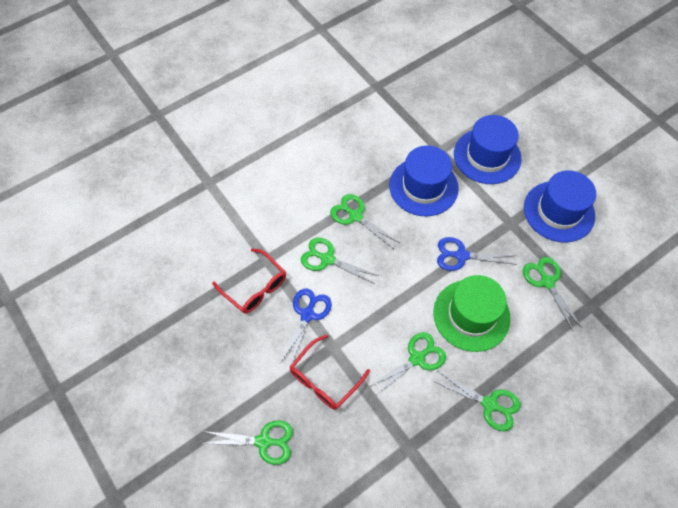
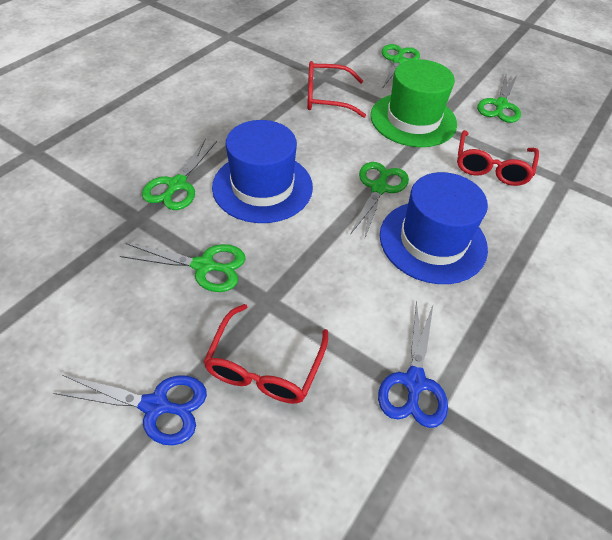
blue hat: [389,146,459,216] [454,115,522,184] [524,170,596,242] = 3 -> [212,120,313,223] [380,172,488,284] = 2
green scissors: [201,420,293,465] [301,238,379,284] [330,194,400,248] [368,332,446,397] [433,371,521,431] [523,257,582,331] = 6 -> [120,243,246,292] [142,138,217,210] [350,162,409,240] [382,44,420,89] [477,75,521,123] = 5
red glasses: [212,248,286,314] [290,335,370,410] = 2 -> [204,304,328,404] [307,61,366,118] [457,130,539,186] = 3

